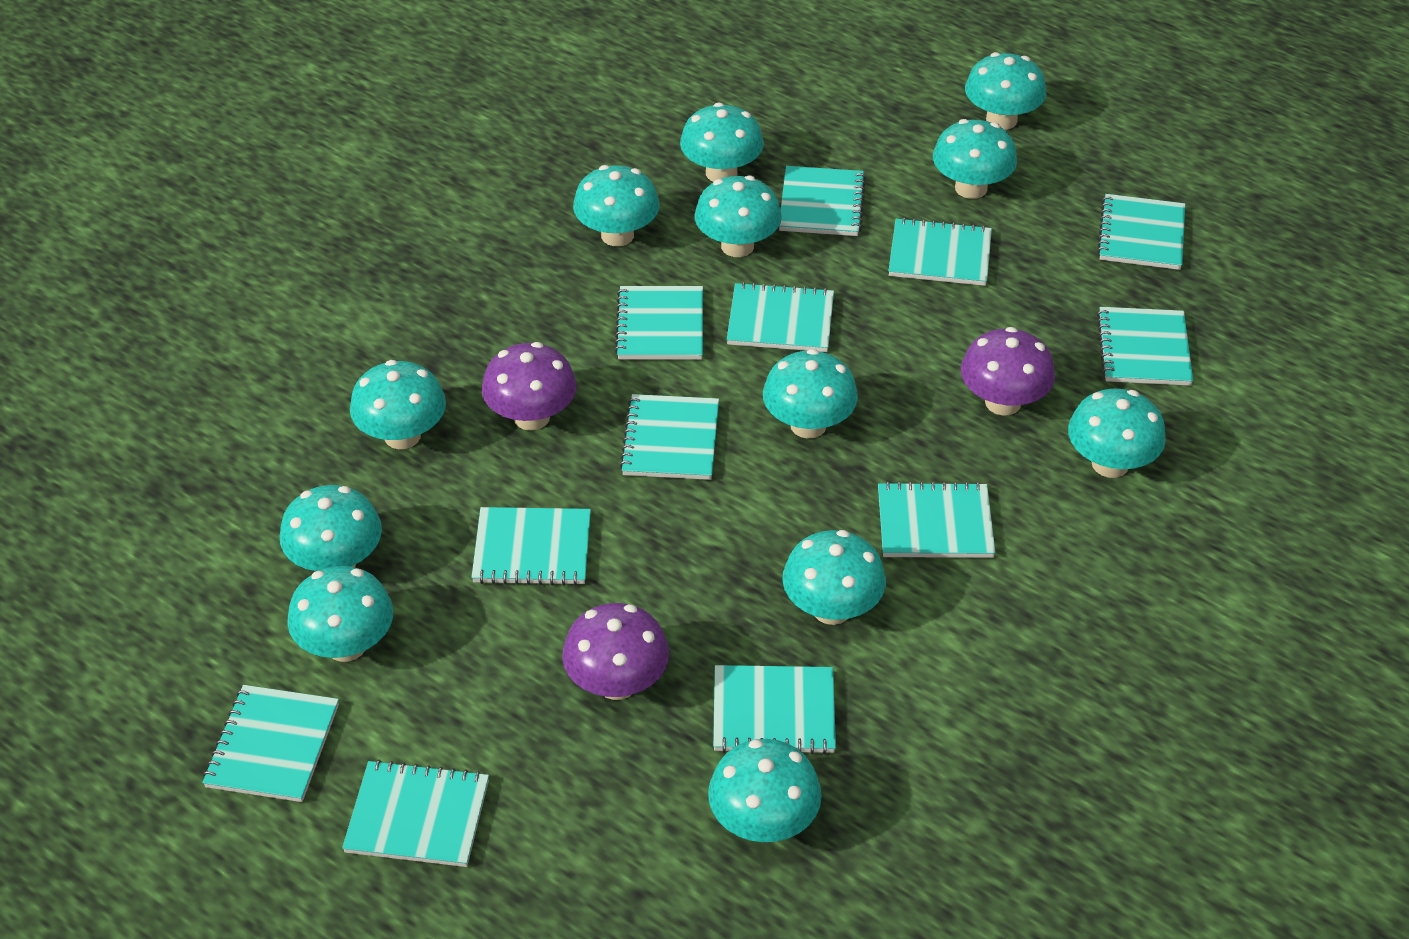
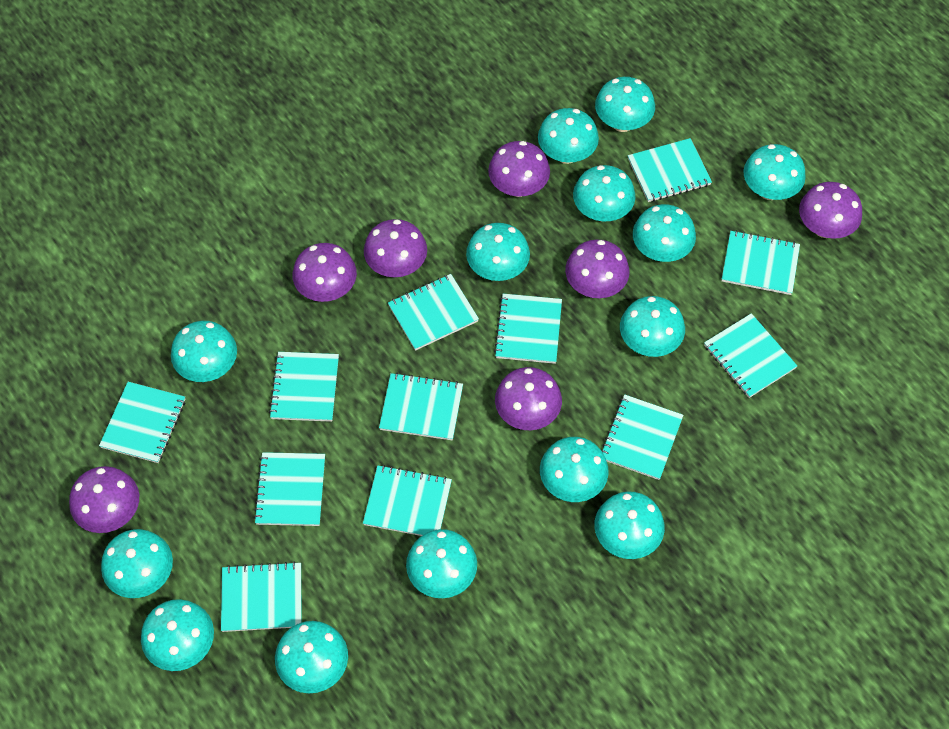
purple mushroom: [482,342,577,431] [562,603,669,700] [960,327,1055,416] = 3 -> [69,466,139,533] [293,243,357,302] [364,219,427,277] [488,141,550,197] [495,367,562,430] [565,239,629,298] [799,182,862,239] = 7
turquoise mushroom: [280,485,382,571] [287,566,393,662] [350,360,446,449] [573,165,660,246] [680,102,764,182] [695,175,782,257] [708,739,822,842] [763,349,858,439] [782,530,886,625] [933,119,1017,199] [965,52,1046,130] [1068,388,1166,478] = 12 -> [101,529,173,598] [141,599,214,671] [171,321,237,382] [275,621,348,693] [406,529,477,598] [466,223,530,281] [538,108,599,164] [540,437,609,502] [573,165,635,221] [594,491,665,559] [595,77,655,132] [620,296,685,357] [633,204,696,262] [743,144,806,200] = 14

